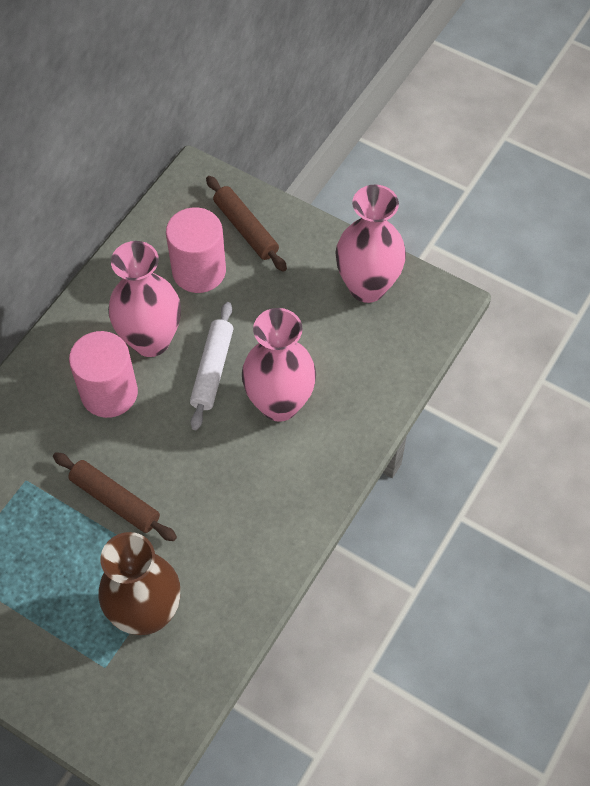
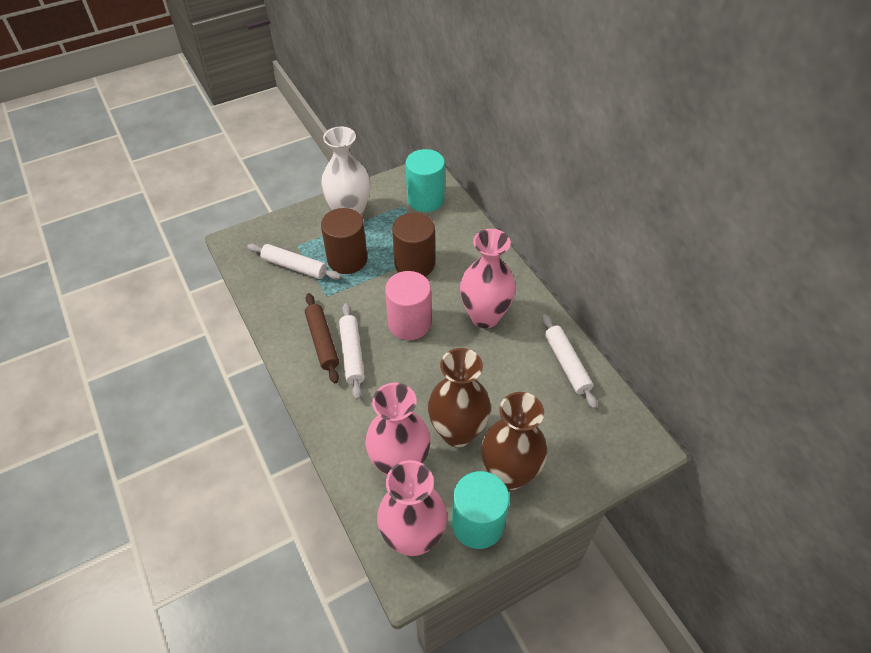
brown cylinder: none = 0 -> [321,208,367,274] [392,213,435,276] = 2
brown rolling pin: [53,452,177,541] [206,176,287,272] = 2 -> [305,293,339,383] = 1
brown vase: [98,532,180,635] = 1 -> [428,348,491,447] [481,392,547,490] = 2
pink cylinder: [69,331,138,418] [166,207,226,293] = 2 -> [385,271,431,340] = 1
turquoise cylinder: none = 0 -> [406,149,445,212] [452,471,510,549] = 2
white rolling pin: [190,302,233,430] = 1 -> [247,244,341,280] [339,303,365,400] [542,314,597,409] = 3
white vase: none = 0 -> [321,127,371,216] = 1

